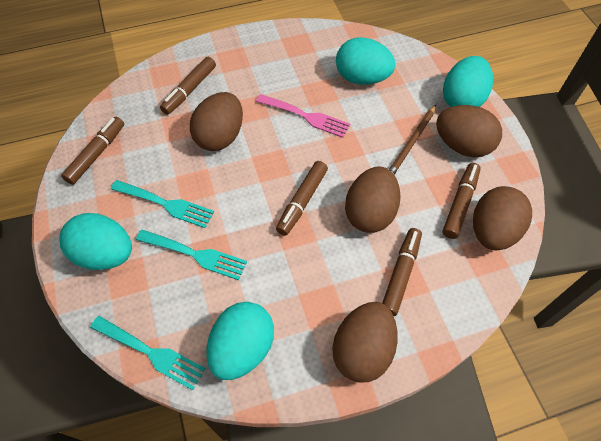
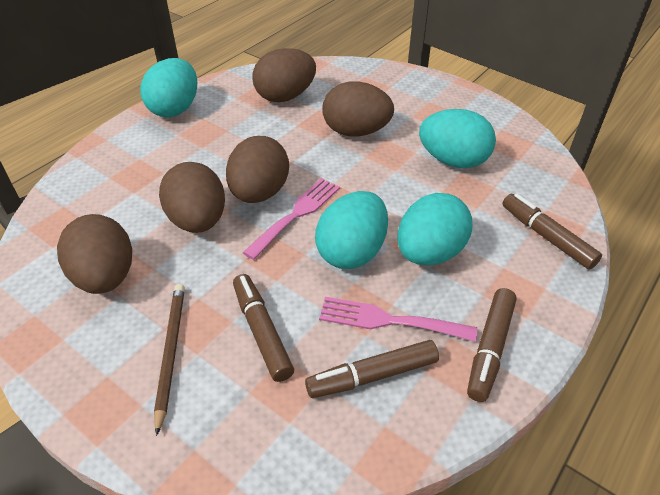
brown marker: [61,117,124,185] [160,57,216,115] [276,161,328,236] [382,228,422,316] [443,163,481,239] = 5 -> [233,274,294,382] [305,340,439,398] [467,288,517,402] [502,194,602,269] = 4
pink fork: [256,94,350,138] = 1 -> [243,178,340,260] [319,297,477,342] = 2
turquoise fork: [90,316,206,390] [111,180,214,228] [136,230,247,280] = 3 -> none = 0

